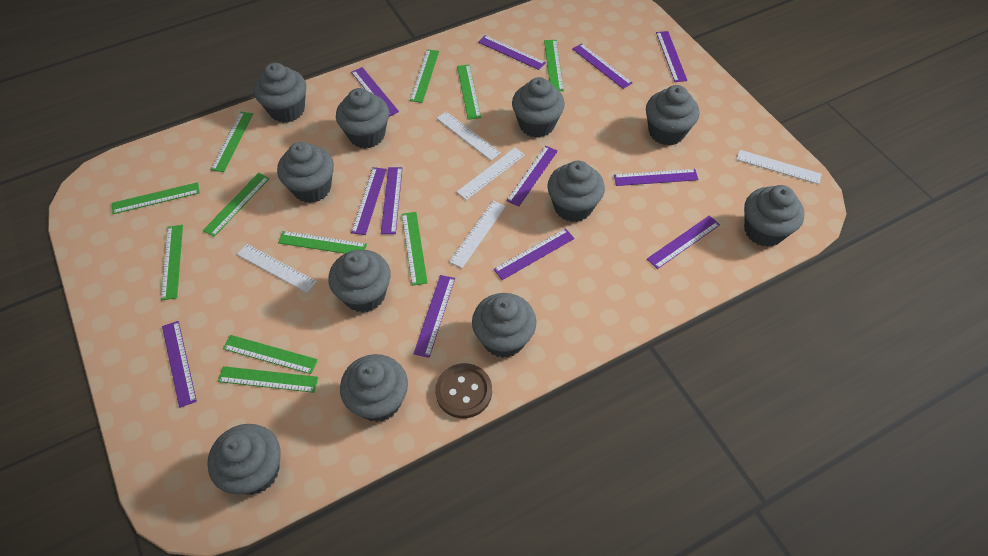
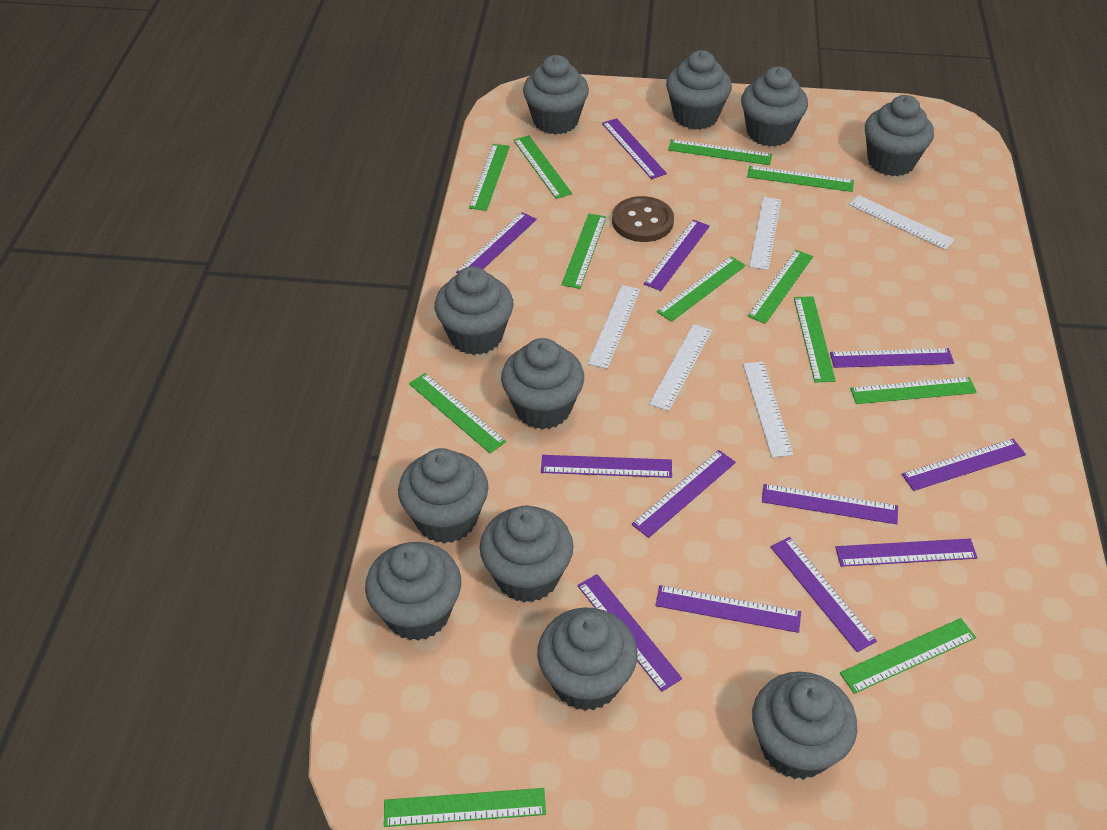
green ruler: [112,182,200,214] [161,225,183,300] [203,173,270,237] [211,112,253,172] [218,366,319,393] [223,335,318,374] [278,231,367,254] [402,212,428,286] [410,49,439,103] [457,65,481,120] [544,40,564,91] = 11 -> [384,788,546,827] [409,373,506,453] [469,144,510,211] [513,135,572,199] [561,214,606,289] [657,256,746,322] [668,139,772,165] [747,166,854,192] [748,250,813,324] [794,296,836,382] [840,618,976,694] [850,377,977,404] = 12

